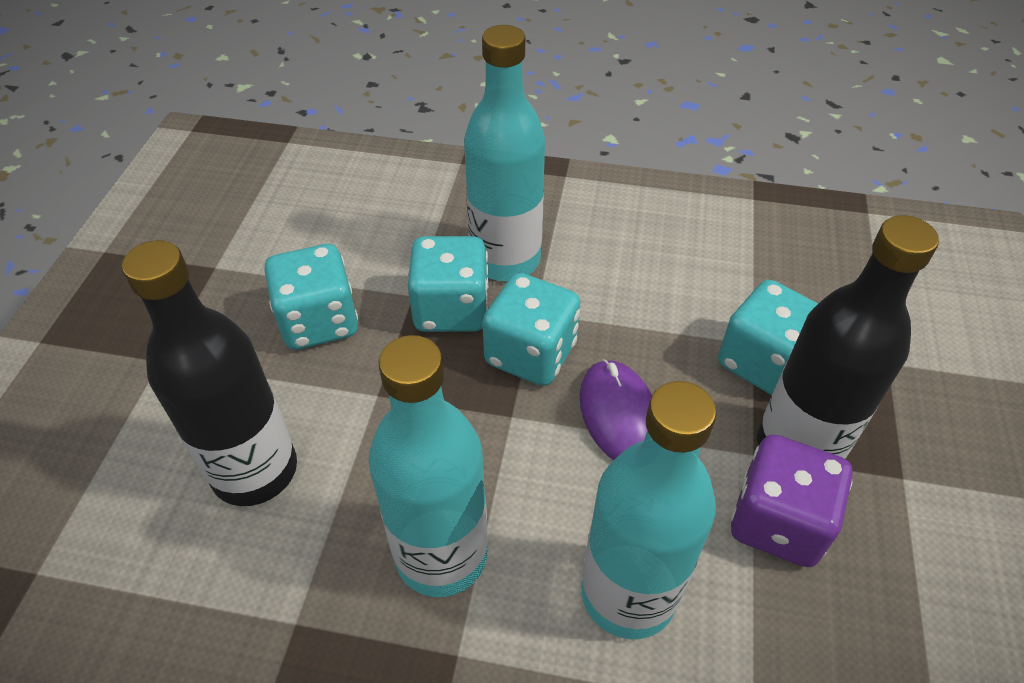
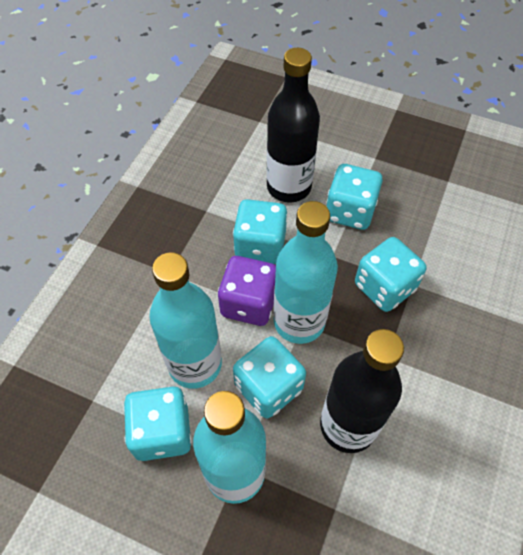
purple mouse: [580,359,652,460] = 1 -> none = 0
turquoise dice: [265,244,358,350] [408,236,489,332] [483,273,580,386] [718,280,818,395] = 4 -> [124,387,192,461] [233,199,288,264] [233,336,306,419] [326,164,383,230] [355,237,427,312] = 5

